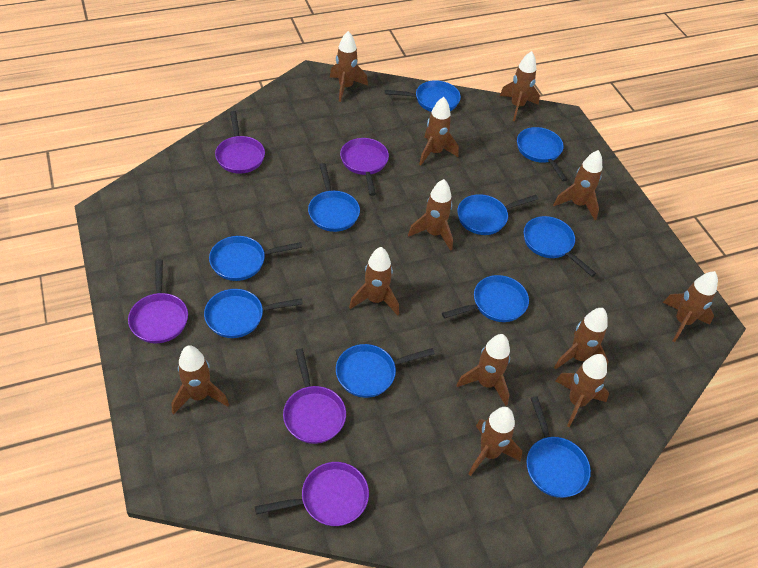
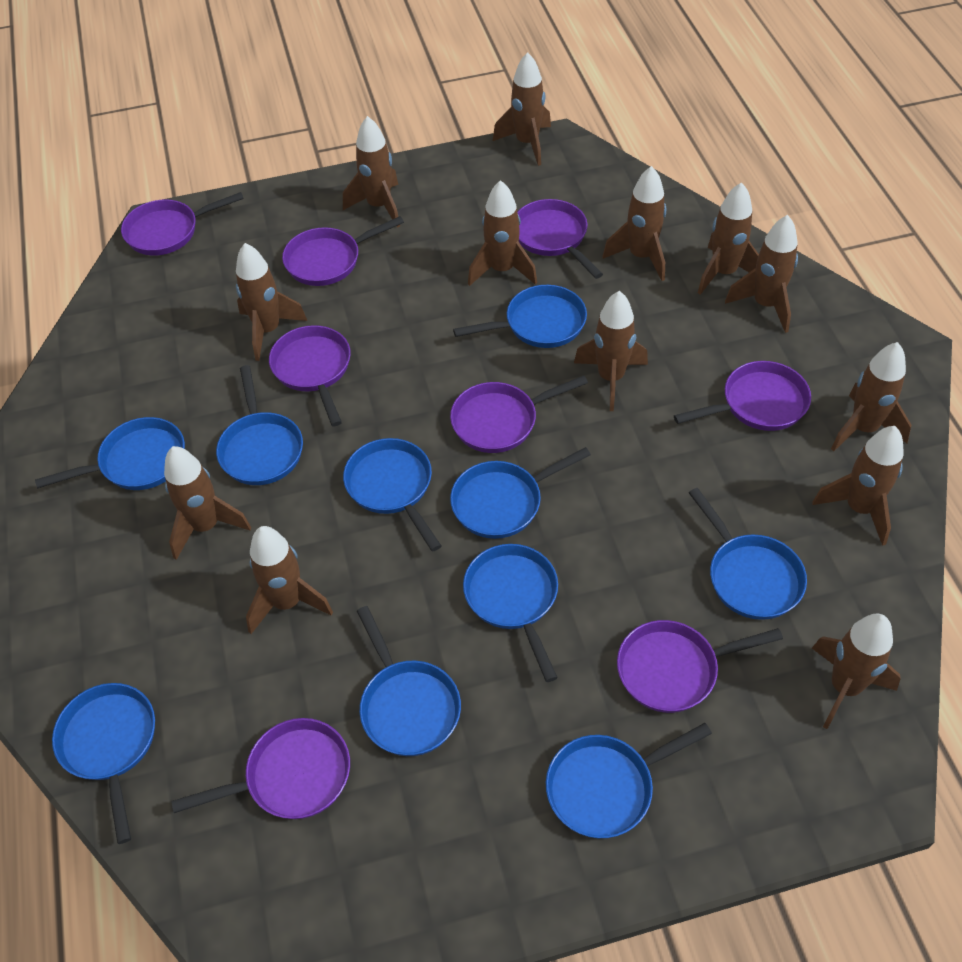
brown rocket: [171,345,229,415] [330,31,368,102] [349,247,399,316] [408,179,453,251] [419,97,459,165] [457,334,510,406] [469,407,522,476] [500,51,540,121] [553,150,602,220] [554,308,609,370] [555,354,609,428] [663,271,718,342] = 12 -> [164,446,251,560] [236,243,307,361] [246,526,333,634] [343,116,400,228] [468,180,537,286] [493,52,551,166] [574,291,648,411] [602,166,666,281] [698,182,759,295] [725,215,798,333] [812,426,904,546] [812,614,901,729] [831,342,911,451] = 13
purple pan: [128,259,188,343] [215,111,265,174] [255,462,369,526] [283,348,346,444] [340,138,389,196] = 5 -> [121,192,244,255] [171,718,350,819] [269,325,351,426] [282,216,404,286] [450,375,588,453] [518,199,603,279] [617,620,783,713] [674,361,811,431] = 8

